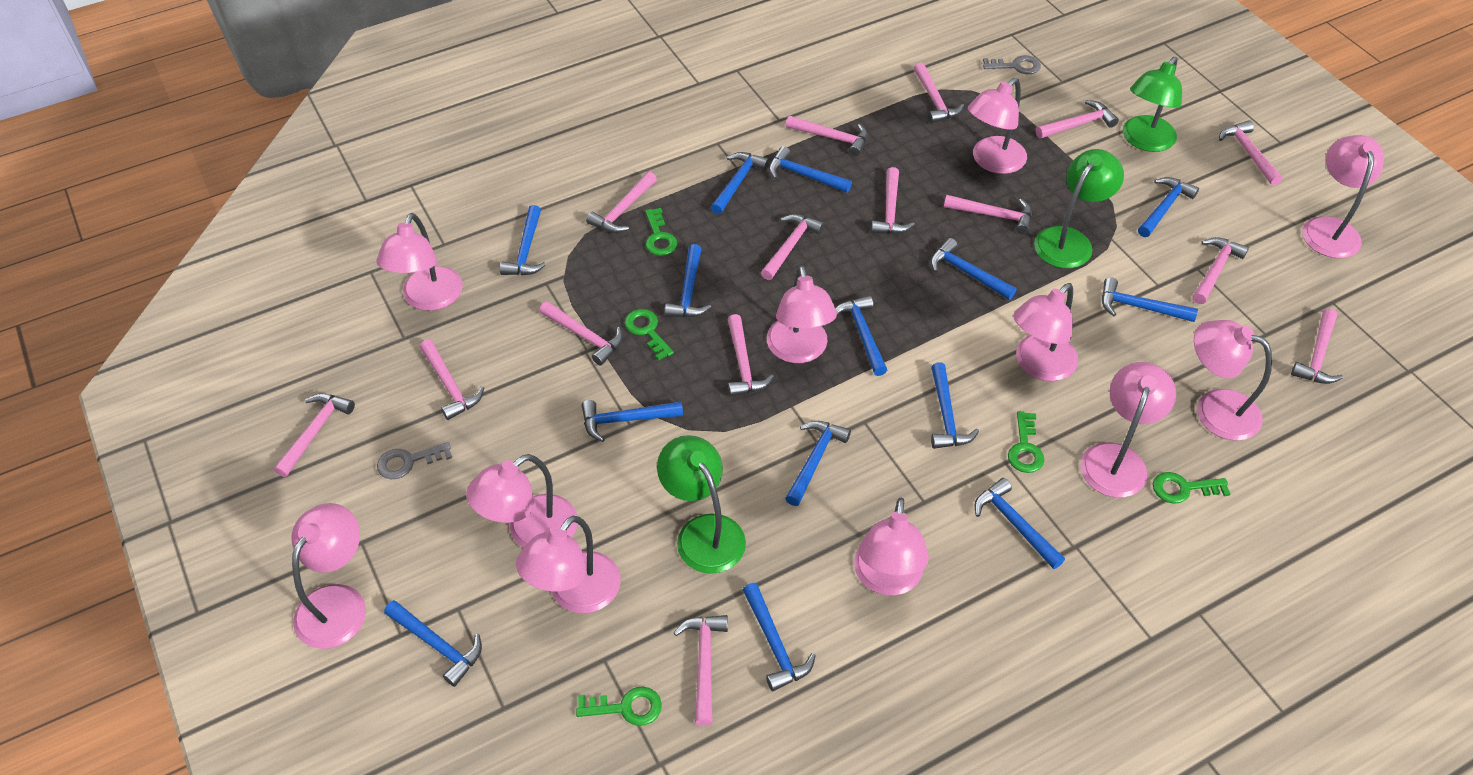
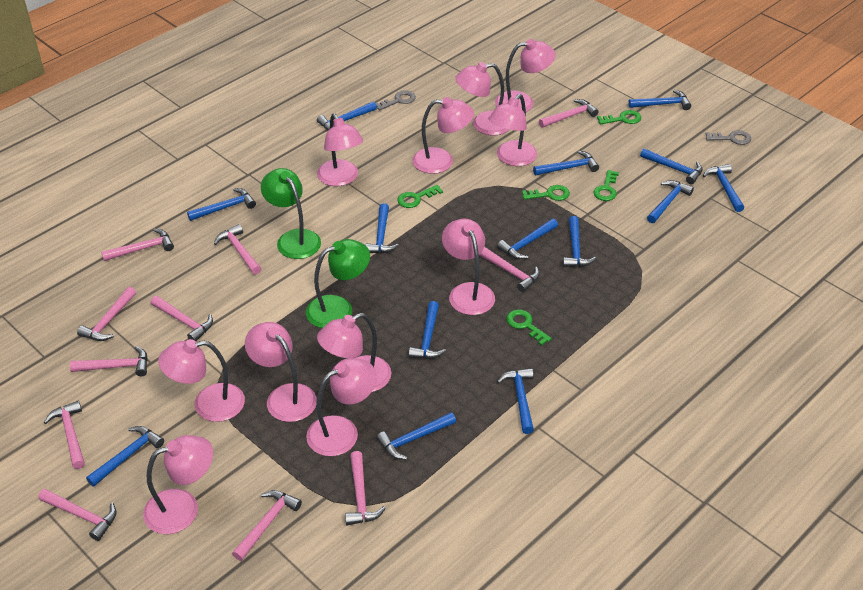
green lamp: [657,435,746,574] [1034,149,1124,268] [1123,57,1182,152] = 3 -> [261,168,321,259] [306,239,370,328] = 2
pink hammer: [274,393,355,477] [420,340,484,420] [539,301,623,365] [586,171,657,233] [674,615,728,726] [727,314,774,397] [761,214,824,280] [786,116,868,156] [871,167,915,234] [914,62,964,123] [944,195,1032,235] [1036,100,1119,138] [1193,237,1249,304] [1219,120,1283,186] [1291,308,1343,384] = 15 -> [38,489,116,541] [44,401,85,469] [70,346,148,376] [77,287,136,341] [101,229,174,261] [151,296,213,341] [214,224,261,275] [232,490,302,561] [345,451,386,525] [479,247,540,292] [539,99,599,128] = 11

